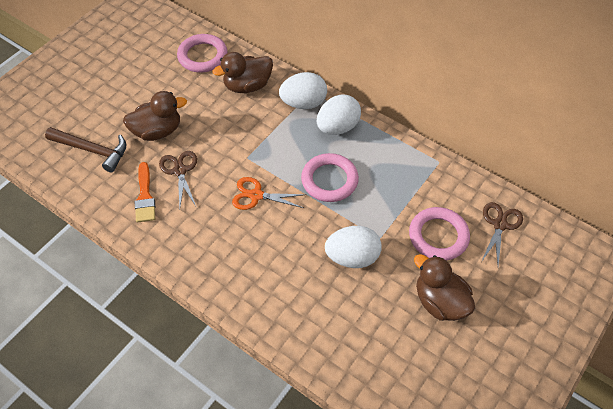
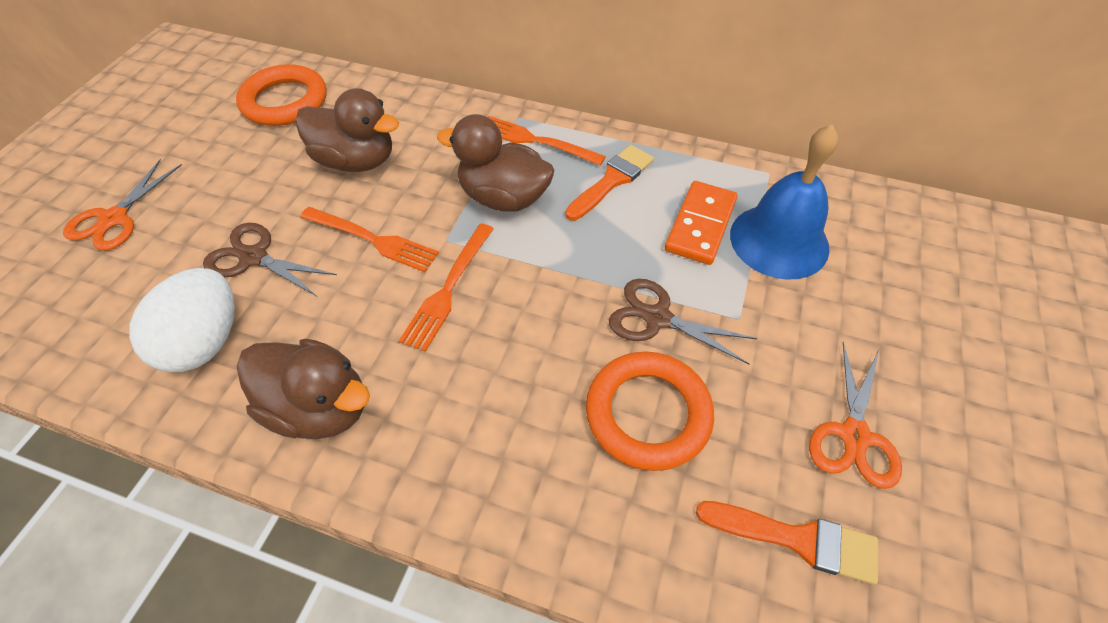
blue bell: none = 0 -> [730,124,839,280] = 1
brown hammer: [45,127,127,172] = 1 -> none = 0
orange brush: [135,162,155,223] = 1 -> [565,145,654,221] [696,501,878,585] = 2
orange domino: none = 0 -> [665,181,738,265] = 1
orange fork: none = 0 -> [300,207,439,272] [399,223,494,352] [488,116,606,166] = 3
orange ring: none = 0 -> [236,64,327,126] [586,352,714,471] = 2
orange scissors: [232,177,306,210] = 1 -> [63,159,182,251] [809,342,902,489] = 2
pink ring: [177,34,228,72] [301,153,359,202] [409,207,470,261] = 3 -> none = 0
white egg: [279,72,327,109] [317,94,361,135] [325,226,382,268] = 3 -> [129,268,235,372] = 1

